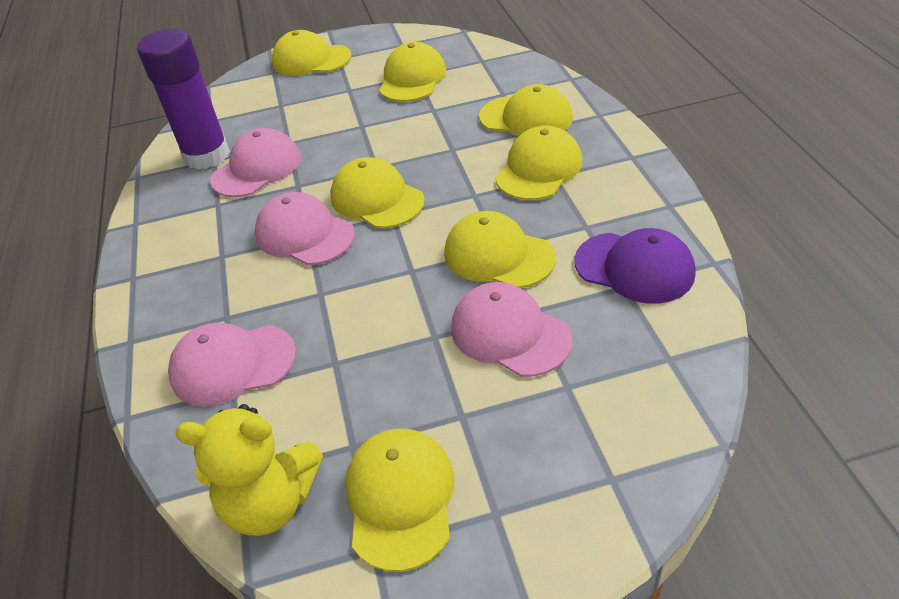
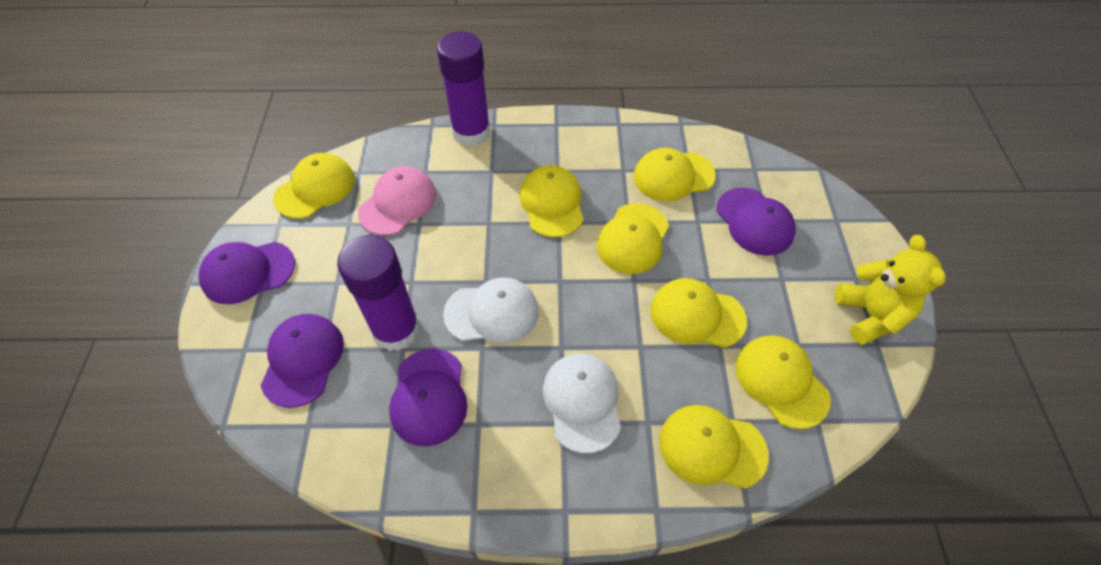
pink cap: [168,323,296,407] [210,128,301,197] [255,192,355,265] [451,282,573,377] = 4 -> [358,166,436,235] = 1
purple cap: [575,228,695,304] = 1 -> [199,242,295,304] [261,314,344,408] [389,348,467,446] [717,188,796,256] = 4
purple glue stick: [137,29,230,170] = 1 -> [337,235,420,351] [437,31,491,146] = 2
white cap: none = 0 -> [443,277,539,343] [543,353,621,453] = 2

